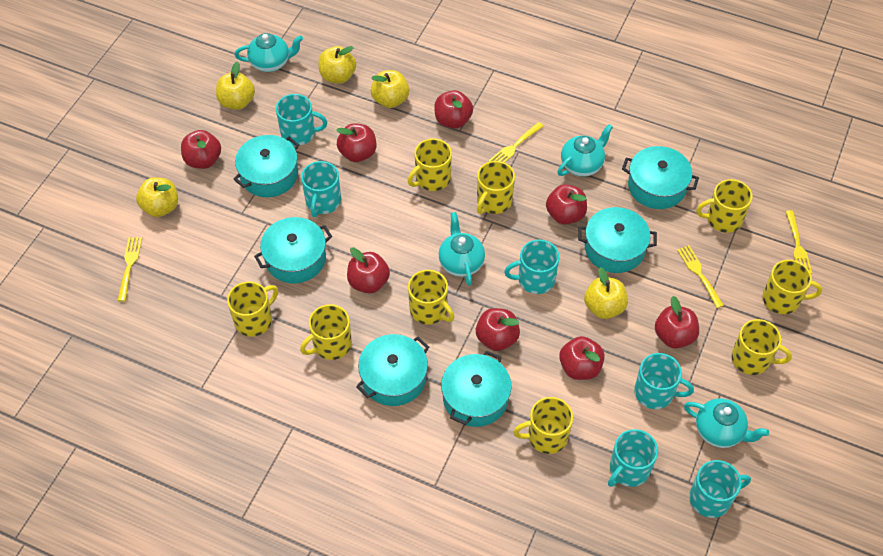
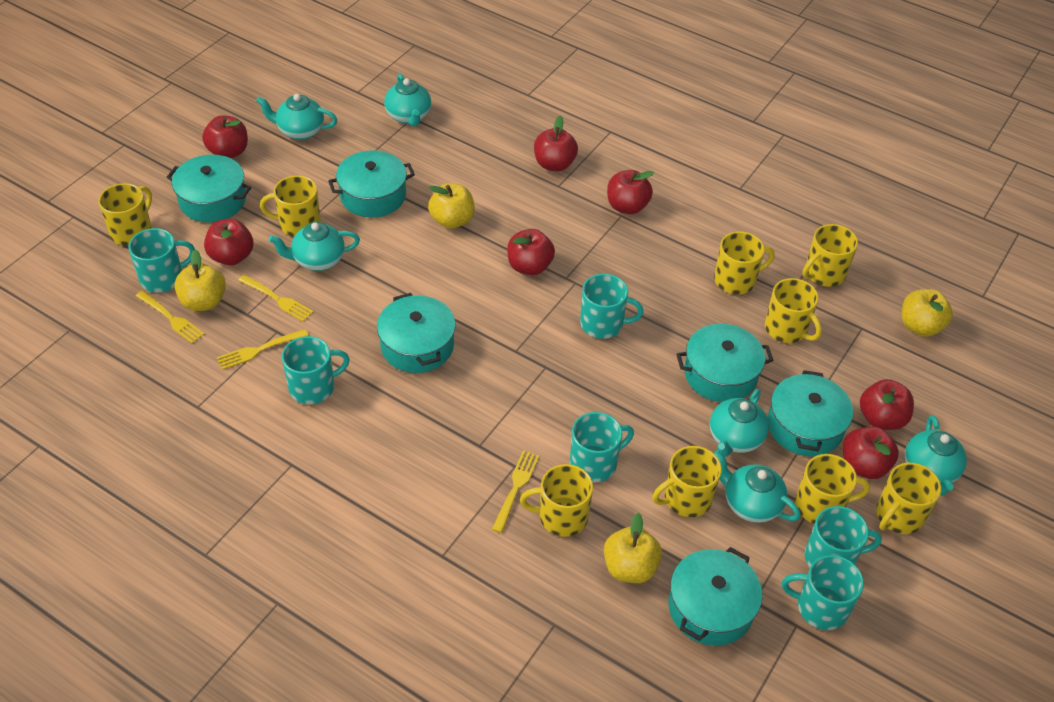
red apple: [181,130,221,169] [336,123,376,162] [347,247,390,294] [434,90,473,129] [476,308,520,351] [546,184,587,225] [559,336,605,380] [655,296,699,349] = 8 -> [202,115,248,158] [204,219,253,265] [507,229,555,275] [534,116,578,171] [607,170,654,214] [843,426,899,479] [860,379,914,430] = 7
turquoise teapot: [235,33,303,72] [439,212,485,286] [557,124,613,176] [684,398,769,448] = 4 -> [256,94,337,140] [269,222,360,271] [384,74,431,126] [710,389,769,457] [714,450,801,523] [905,415,967,496] = 6
yellow apple: [136,177,178,217] [216,61,255,110] [318,46,356,84] [371,70,409,108] [584,267,628,319] = 5 -> [174,250,226,311] [428,183,475,229] [604,513,662,583] [902,289,953,337] = 4

